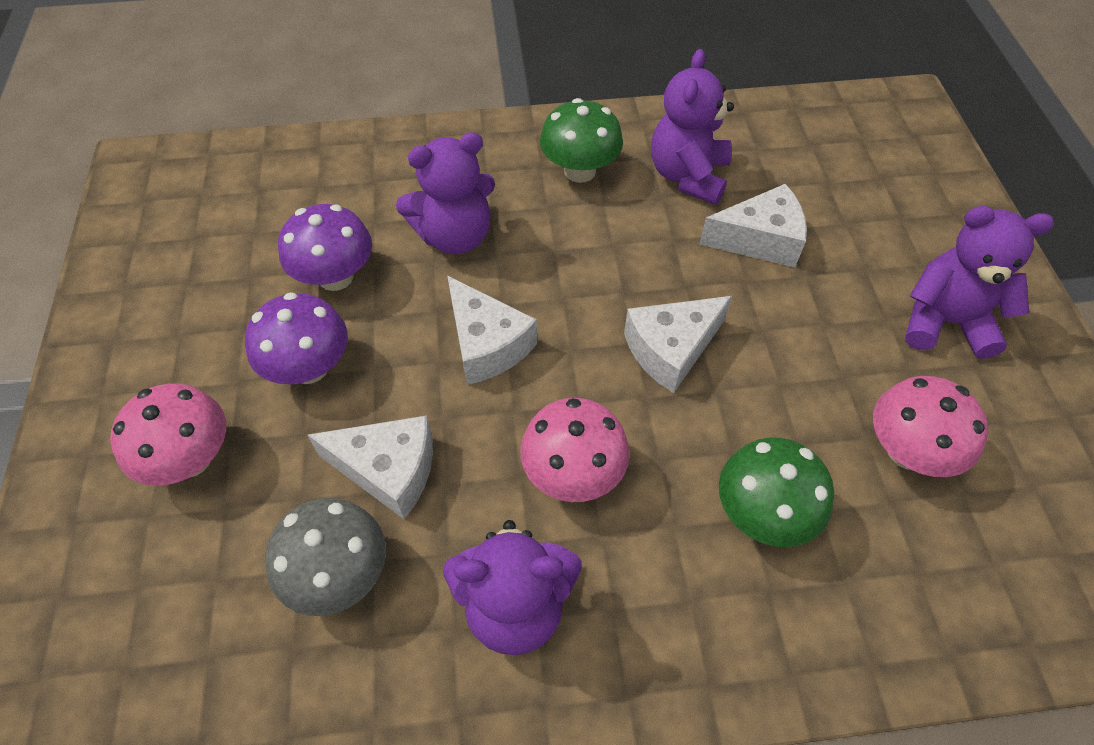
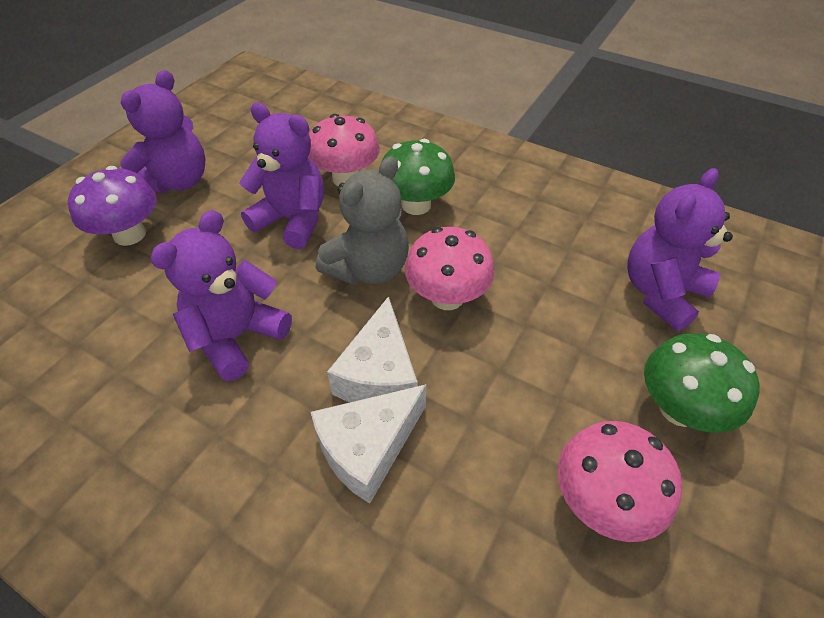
grey mushroom: [265,498,386,616] = 1 -> none = 0
grey teddy bear: none = 0 -> [316,156,409,285] = 1
purple mushroom: [245,292,348,384] [278,204,372,291] = 2 -> [68,166,157,246] = 1
white cheese: [308,415,433,519] [447,276,537,385] [624,296,732,393] [699,184,807,267] = 4 -> [311,384,427,504] [327,296,418,402] = 2

